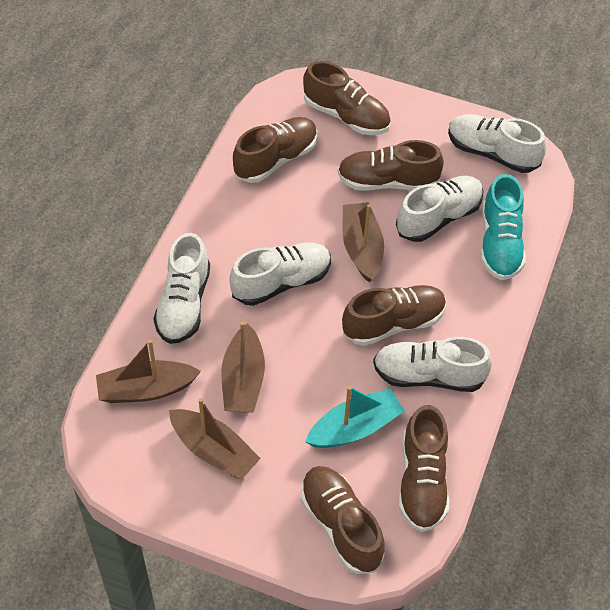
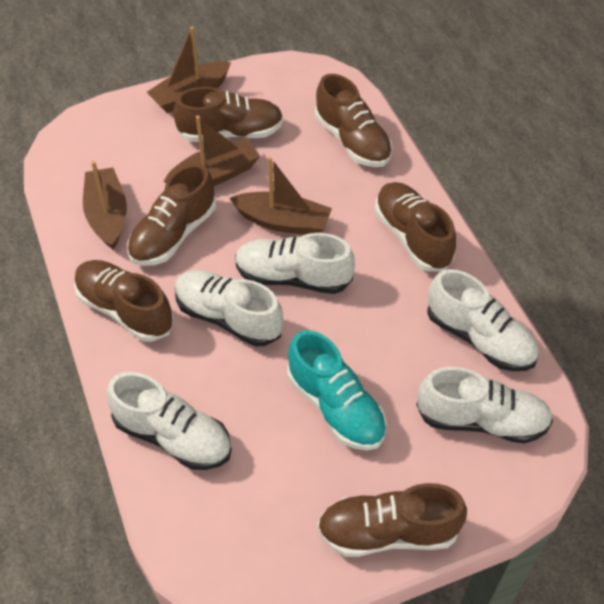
turquoise boat: [305,386,405,448] = 1 -> none = 0

